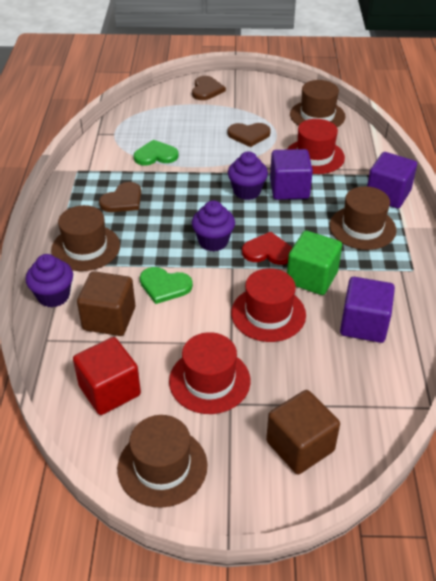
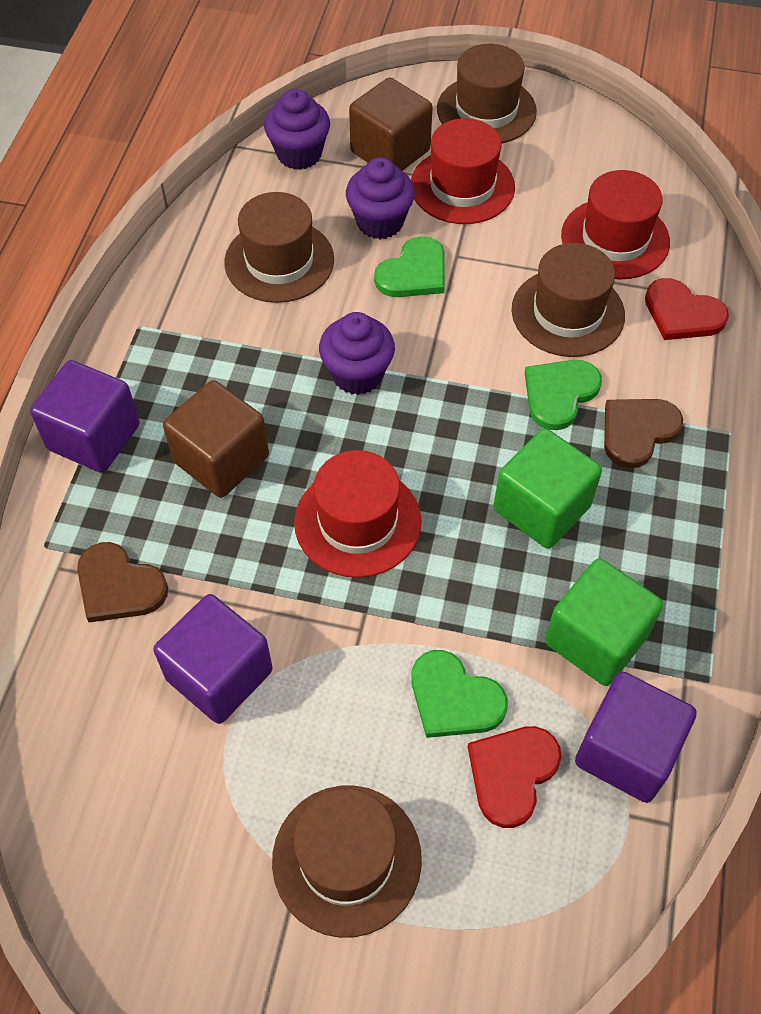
brown heart: [99,182,141,212] [192,76,226,100] [227,123,271,147] = 3 -> [77,542,168,623] [604,399,683,468] = 2
green cube: [287,231,342,295] = 1 -> [494,428,602,549] [545,558,663,686] = 2
green heart: [134,140,178,166] [140,267,193,304] = 2 -> [374,236,445,297] [411,650,508,738] [525,360,602,430] = 3
red cube: [73,337,141,415] = 1 -> none = 0
red heart: [242,232,292,265] = 1 -> [468,726,562,828] [645,278,729,340] = 2

